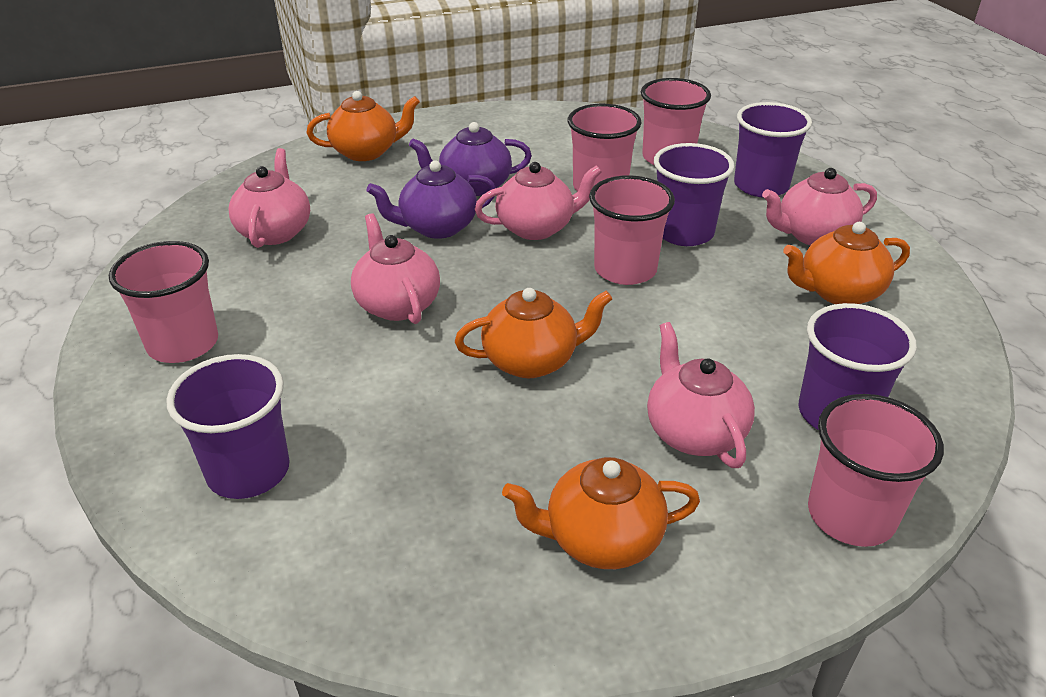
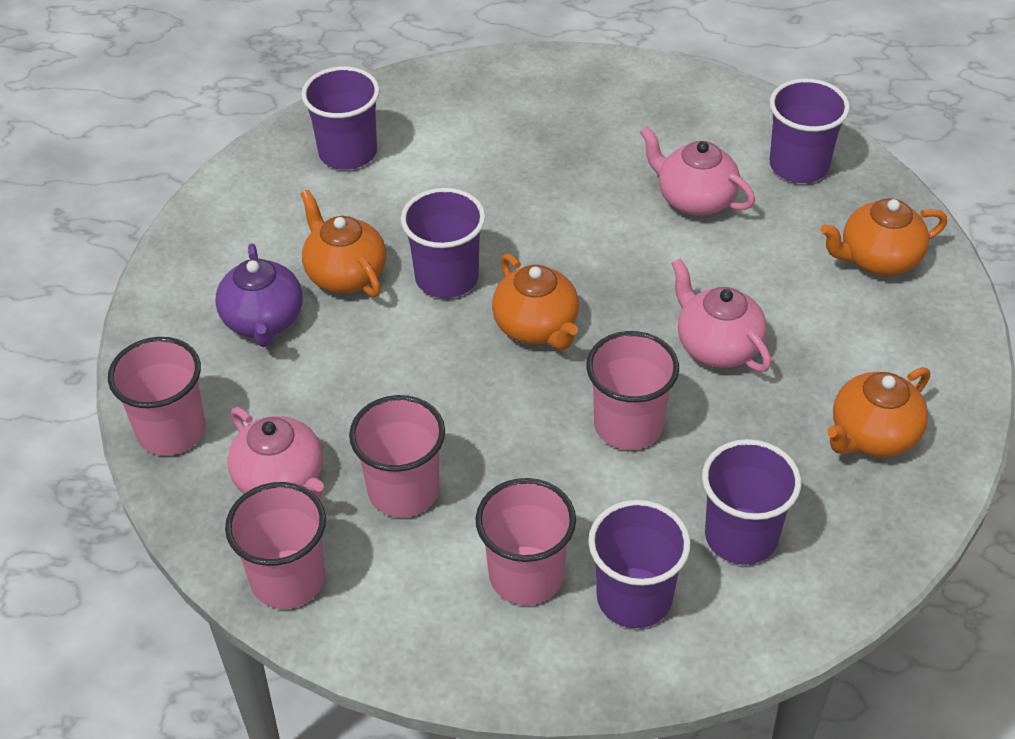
pink teapot: [229,148,310,248] [351,213,440,324] [475,162,602,240] [647,322,755,468] [762,168,877,245] = 5 -> [228,407,324,500] [640,126,755,216] [671,259,771,372] = 3
purple cup: [166,354,290,499] [654,143,735,246] [734,102,812,197] [798,303,917,430] = 4 -> [301,67,380,170] [401,188,486,298] [588,500,691,628] [702,439,801,565] [770,78,850,183] = 5
purple teapot: [366,160,496,239] [409,122,532,196] = 2 -> [215,243,303,347] = 1

